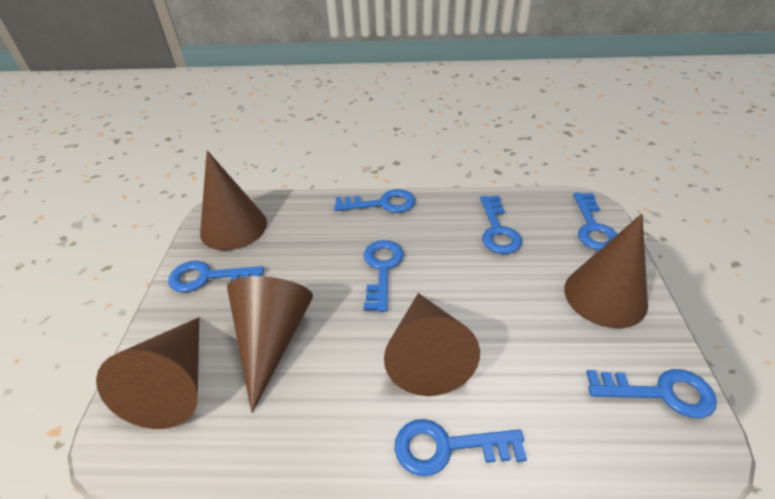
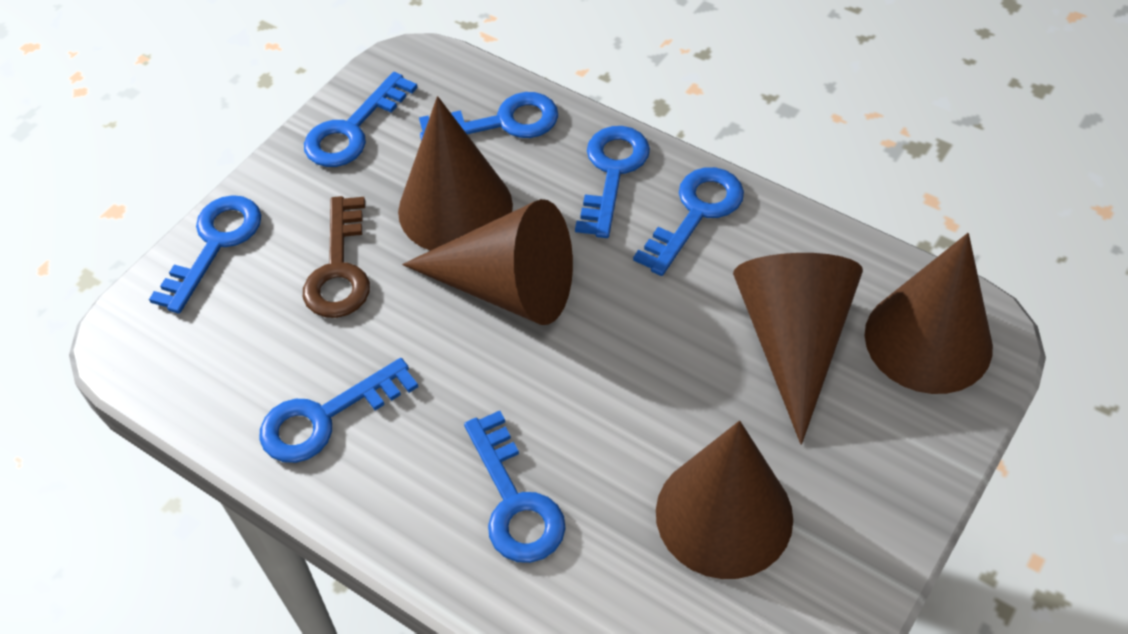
brown key: none = 0 -> [303,196,370,318] = 1

